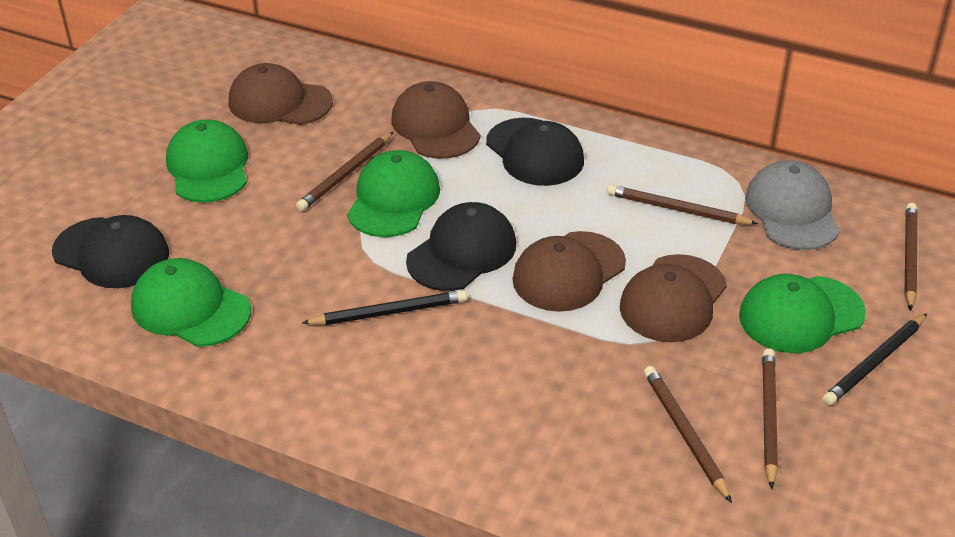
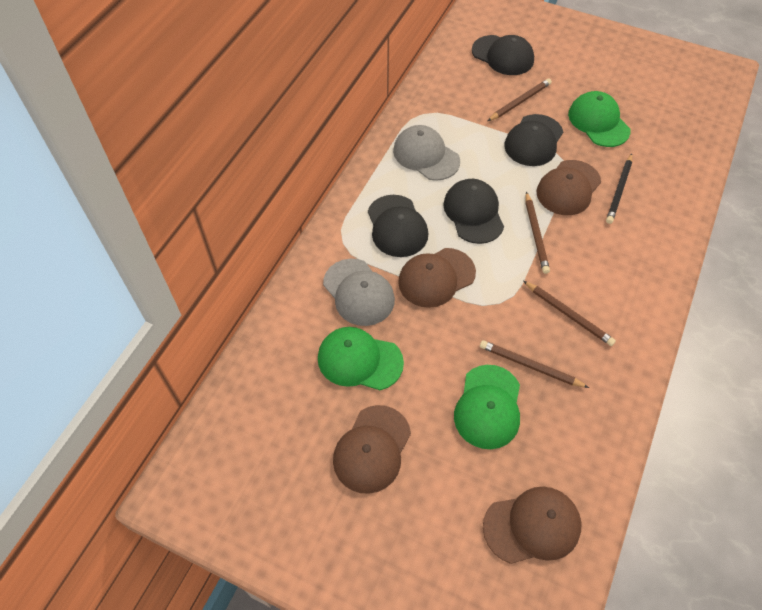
black cap: [52,215,169,288] [406,202,516,291] [486,118,584,186] = 3 -> [368,195,428,257] [444,179,504,244] [472,35,534,75] [504,114,563,166] = 4
black pencil: [302,290,467,325] [822,314,927,406] = 2 -> [606,154,632,224] = 1
brown pencil: [296,132,394,211] [607,185,758,225] [644,366,732,503] [762,348,778,489] [904,203,917,311] = 5 -> [480,340,589,388] [488,78,552,121] [523,281,616,346] [526,192,550,274] = 4
green cap: [131,258,251,347] [166,120,248,203] [347,150,440,237] [739,274,866,353] = 4 -> [318,327,404,390] [454,365,520,449] [568,91,631,147] = 3
grey cap: [745,161,840,250] = 1 -> [323,259,395,326] [393,125,460,181] = 2

